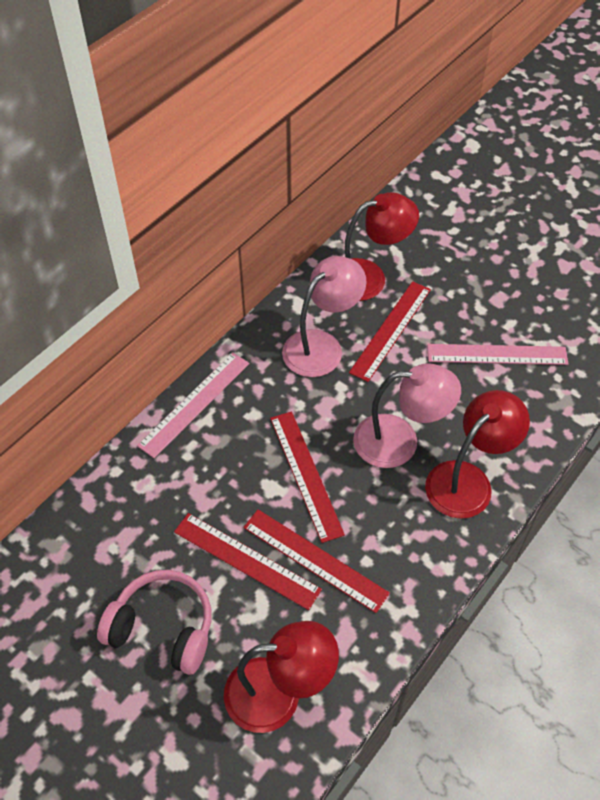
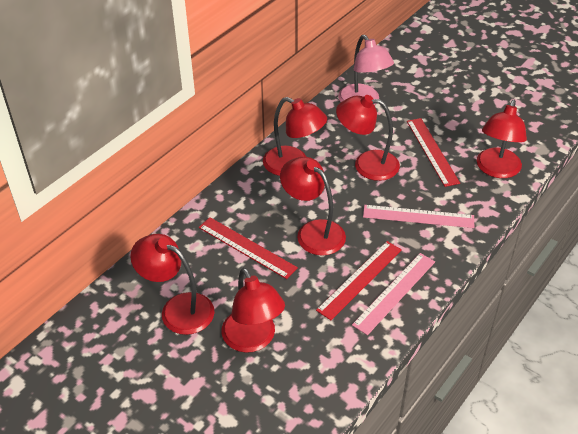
pink headphones: [97,570,211,675] = 1 -> none = 0
pink lamp: [282,256,366,377] [353,363,461,468] = 2 -> [338,35,394,106] = 1
red lamp: [224,621,339,733] [345,192,419,301] [425,390,530,519] = 3 -> [130,234,215,335] [222,268,285,353] [263,97,327,176] [280,157,346,256] [336,95,400,181] [477,100,527,178] = 6
red ruler: [174,513,322,610] [243,509,390,613] [270,411,345,543] [349,281,431,382] = 4 -> [199,217,298,279] [316,241,402,320] [407,118,460,187] = 3

